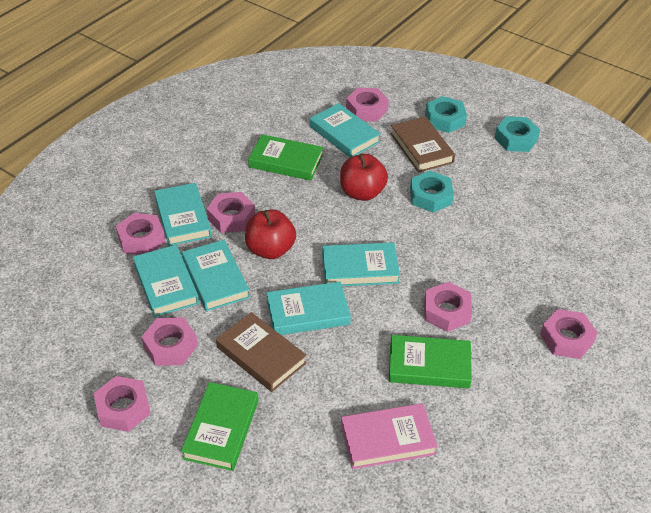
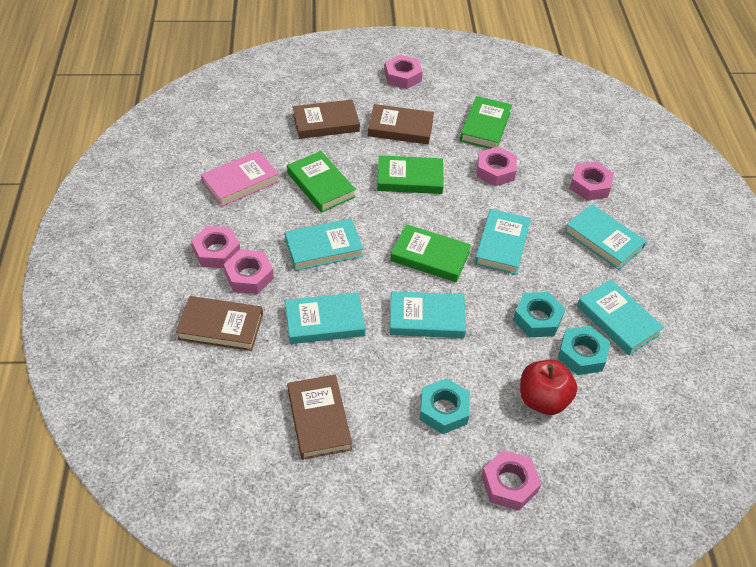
brown book: [216,312,307,392] [390,116,455,173] = 2 -> [176,296,263,351] [287,375,352,460] [293,100,360,139] [368,104,434,144] = 4
green book: [181,382,259,471] [248,134,323,181] [389,335,472,388] = 3 -> [287,151,356,213] [377,155,444,194] [390,224,471,282] [460,96,512,149] = 4
pink nut: [94,376,151,432] [116,213,165,255] [141,317,198,366] [207,192,255,233] [346,88,389,121] [424,282,472,332] [540,309,597,359] = 7 -> [191,226,240,268] [224,250,274,294] [384,55,423,89] [477,147,517,186] [481,450,541,511] [570,161,614,201] = 6
red apple: [245,209,296,259] [340,153,388,201] = 2 -> [520,360,577,415] = 1

